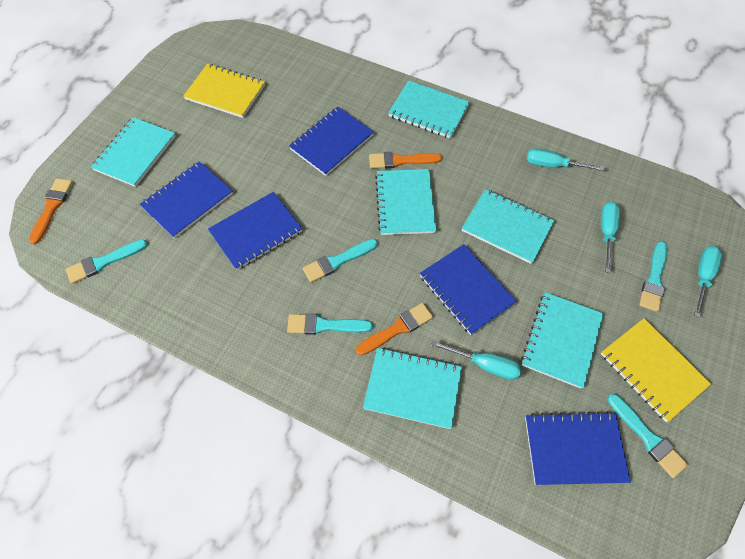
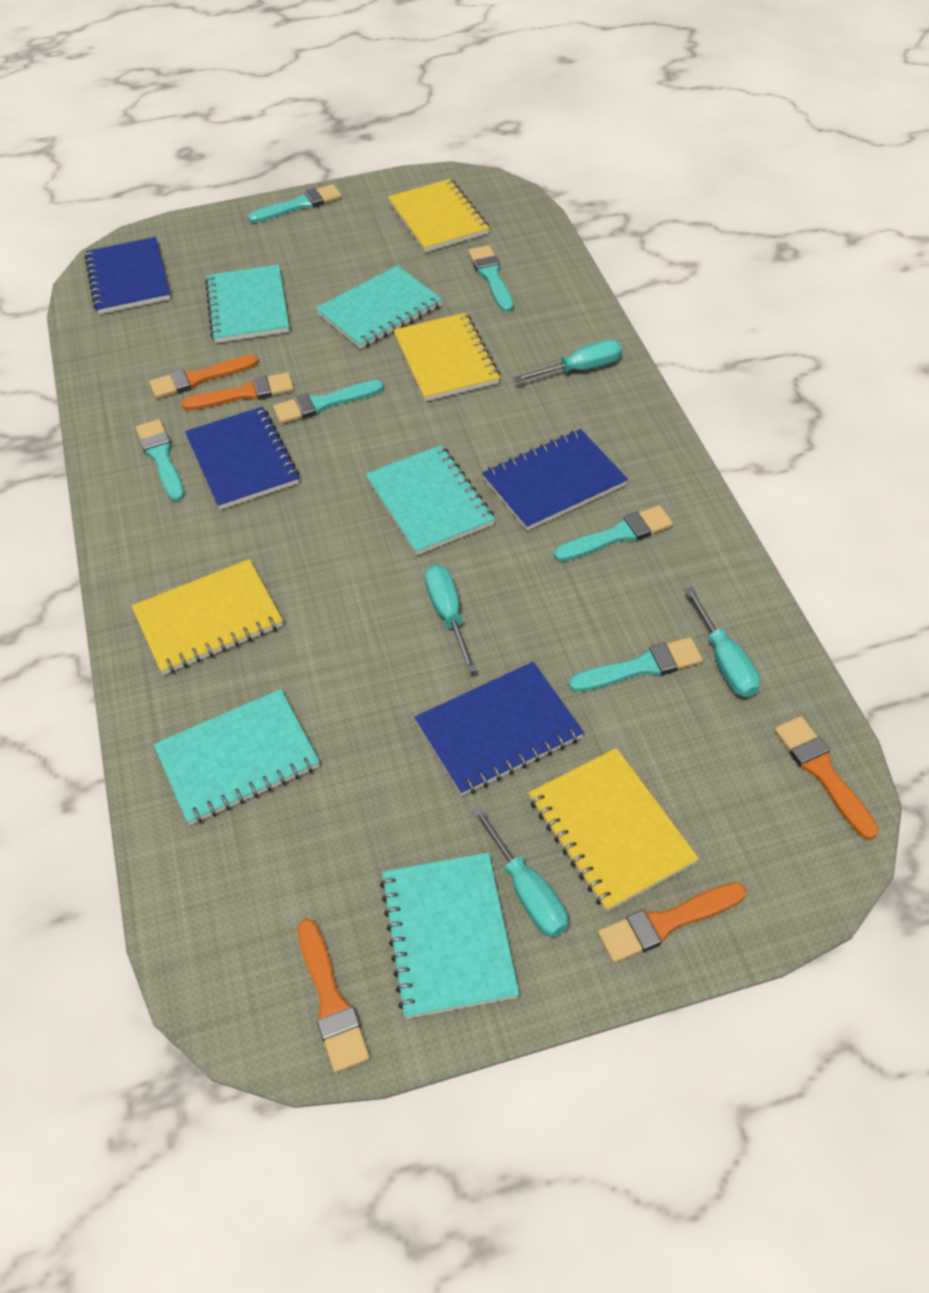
blue notebook: [140,161,233,238] [208,192,303,270] [289,107,374,176] [420,244,517,335] [525,412,631,485] = 5 -> [84,237,171,314] [185,407,300,510] [414,662,584,796] [482,429,628,531] = 4
orange brush: [29,178,73,244] [356,303,433,355] [369,152,442,169] = 3 -> [149,355,259,399] [181,372,294,410] [298,919,370,1073] [598,882,747,963] [775,716,879,840] = 5
turquoise brush: [66,239,148,284] [287,314,373,335] [303,239,378,283] [608,394,688,478] [639,241,668,312] = 5 -> [136,419,184,502] [248,184,342,223] [273,380,384,424] [468,245,513,312] [554,505,673,561] [569,637,703,692] = 6
turquoise notebook: [91,117,176,187] [363,348,462,429] [375,169,436,235] [388,80,470,139] [462,189,555,264] [521,292,604,389] = 6 -> [153,689,320,825] [205,264,289,343] [316,265,443,349] [366,445,495,555] [380,852,519,1019] = 5
yellow notebook: [183,64,265,118] [601,318,711,422] = 2 -> [131,559,283,675] [388,179,489,252] [393,312,500,402] [529,748,699,912] = 4

